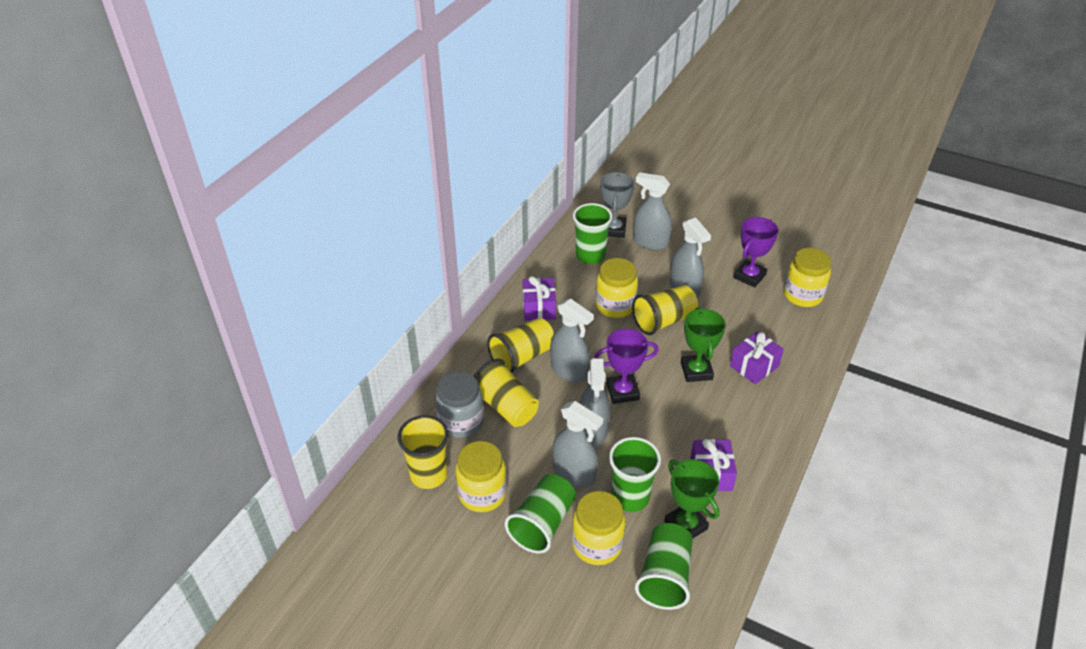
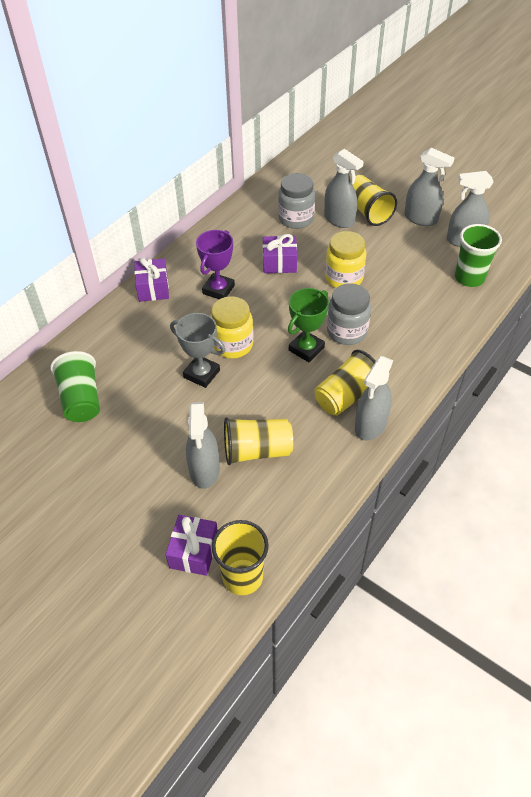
green cup: [505,474,576,554] [573,203,613,264] [609,437,661,512] [635,523,693,610] = 4 -> [51,351,100,422] [455,224,502,287] = 2
green trophy: [664,459,719,538] [681,307,726,382] = 2 -> [288,288,329,362] = 1
grey jar: [435,371,484,438] = 1 -> [278,173,315,229] [327,283,371,345] = 2
purple trophy: [594,329,659,404] [733,217,779,288] = 2 -> [196,230,235,299] = 1
yellow jar: [456,441,507,512] [572,491,625,565] [596,258,638,318] [784,248,831,307] = 4 -> [211,296,254,359] [325,231,366,288] = 2

